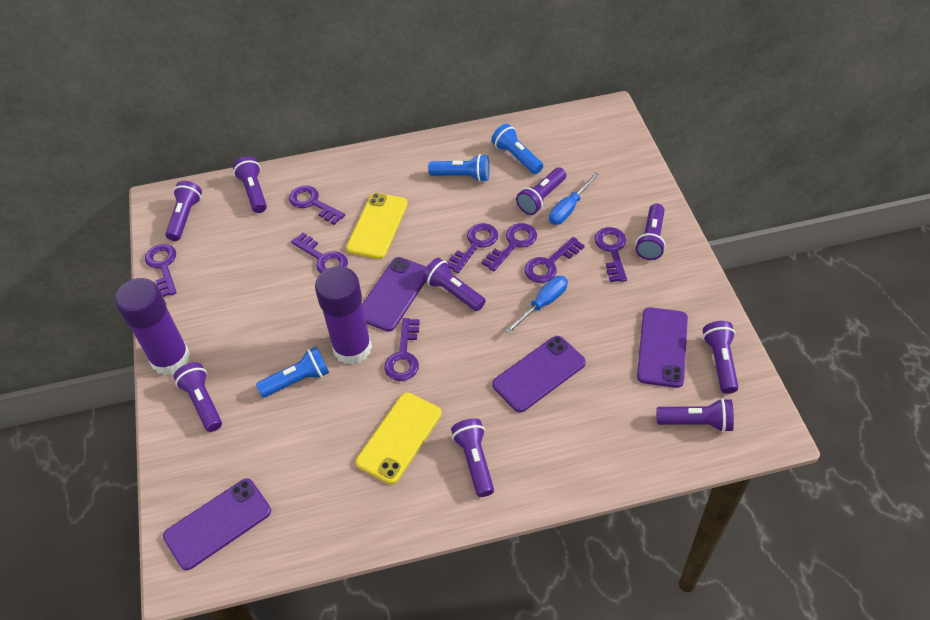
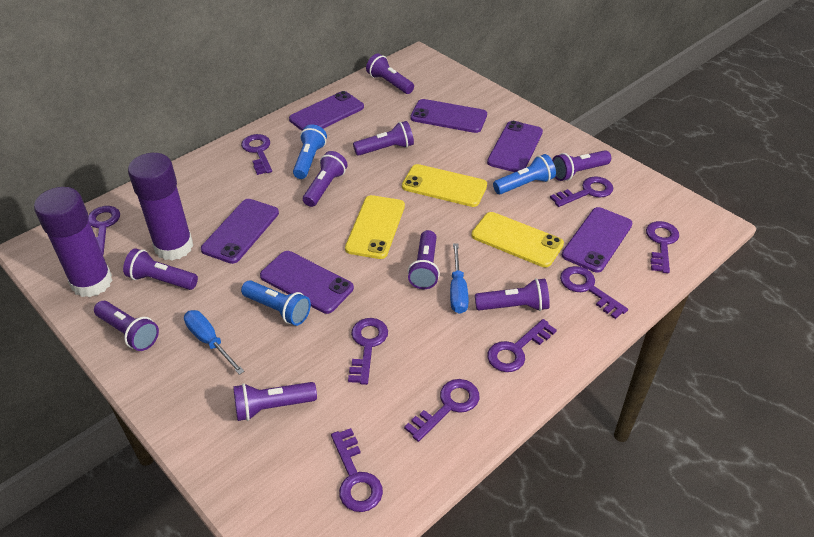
purple key: [145,244,177,297] [289,186,345,225] [291,233,348,273] [384,318,420,381] [447,223,498,273] [481,223,537,272] [524,237,585,283] [594,227,627,282] = 8 -> [88,206,120,255] [241,134,272,175] [331,428,383,512] [348,318,388,385] [404,379,479,442] [487,319,557,372] [550,176,613,207] [560,266,628,319] [646,221,679,273] = 9
purple phone: [163,478,271,570] [362,257,426,332] [492,336,586,412] [637,307,688,388] = 4 -> [201,199,279,264] [260,251,354,314] [289,91,364,131] [410,99,487,133] [487,121,543,172] [562,207,632,273] = 6
yellow phone: [346,193,408,259] [356,393,442,484] = 2 -> [345,195,405,259] [402,164,487,207] [472,212,564,267] = 3

